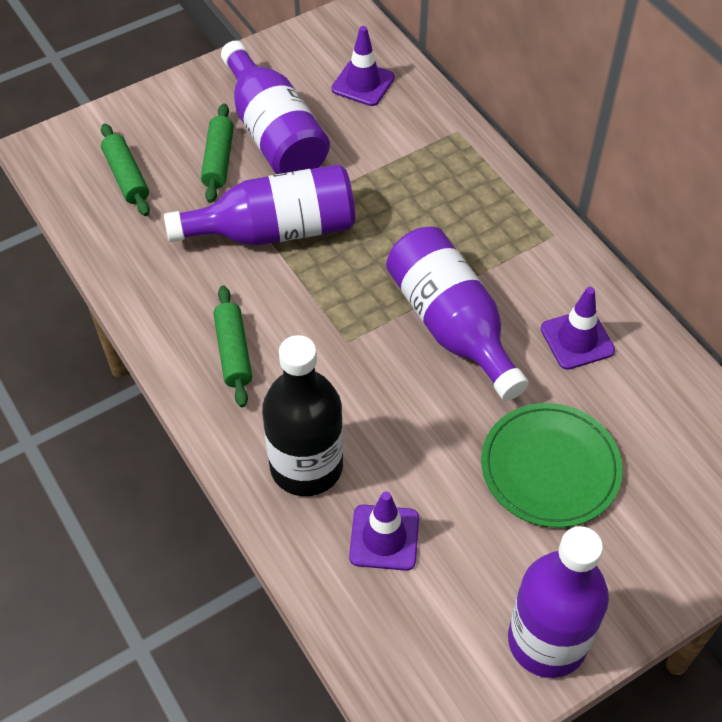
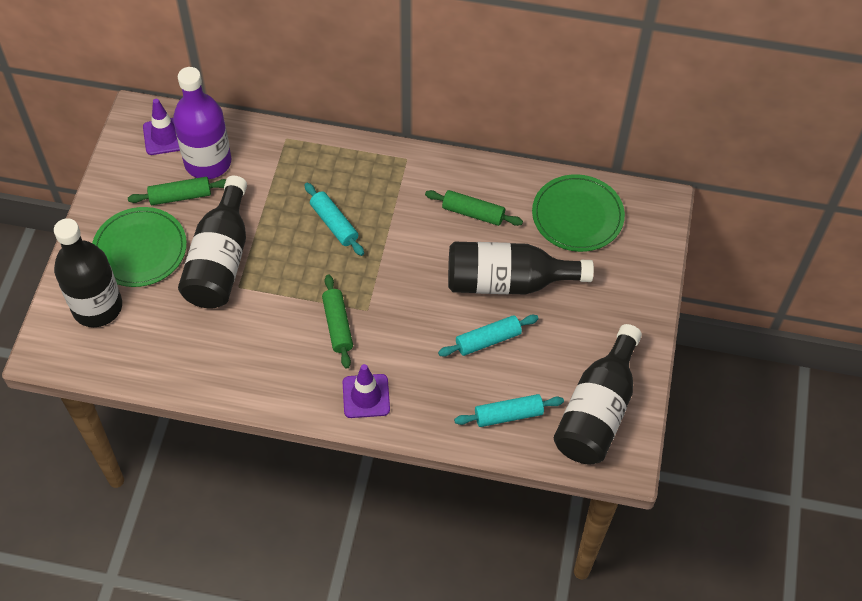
black bottle: [262,335,343,496] = 1 -> [54,218,122,327] [178,176,247,309] [448,241,594,295] [554,324,642,465] = 4
green plate: [481,403,623,528] = 1 -> [92,207,187,287] [532,174,625,252] = 2
purple bottle: [164,164,355,246] [221,41,330,174] [386,227,529,401] [508,526,609,678] = 4 -> [173,67,232,179] = 1
purple traffic cone: [331,26,395,106] [349,491,419,571] [541,287,615,370] = 3 -> [143,99,180,155] [343,364,390,418] = 2
turquoise rolling pin: none = 0 -> [305,183,364,256] [438,315,539,357] [454,394,564,427] = 3

